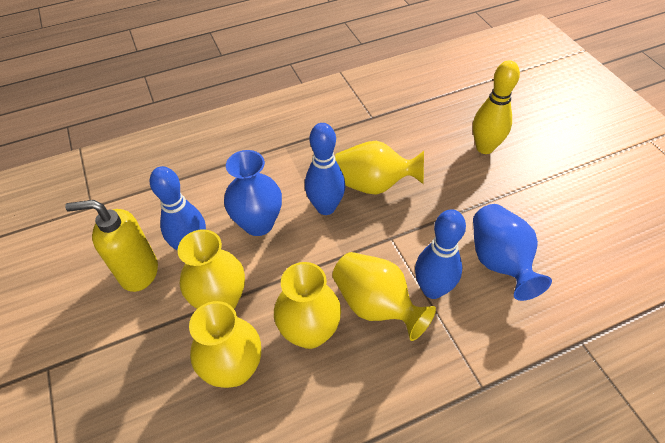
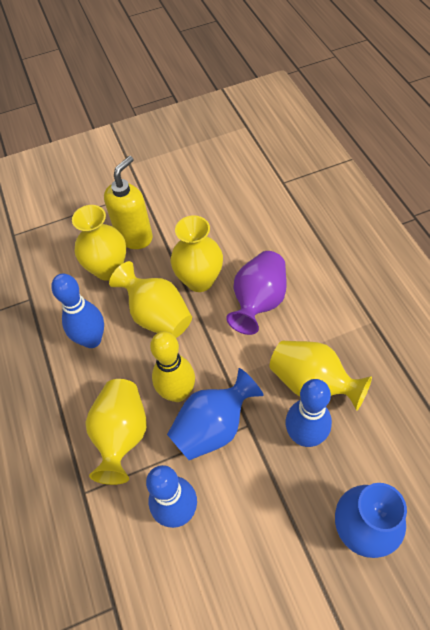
purple vase: none = 0 -> [226,251,286,335] = 1

